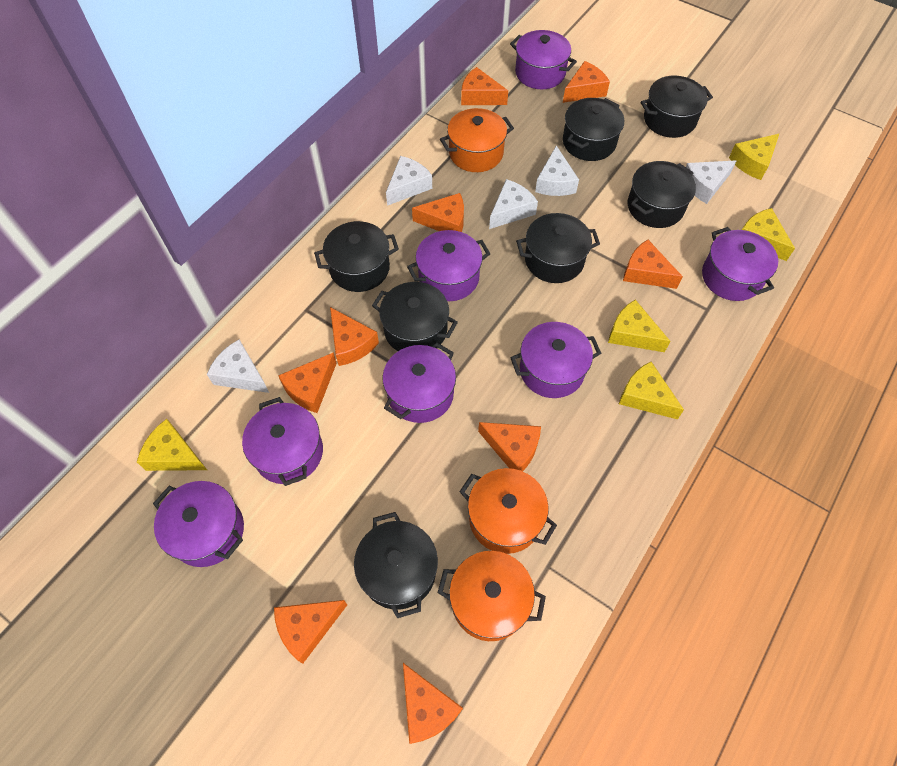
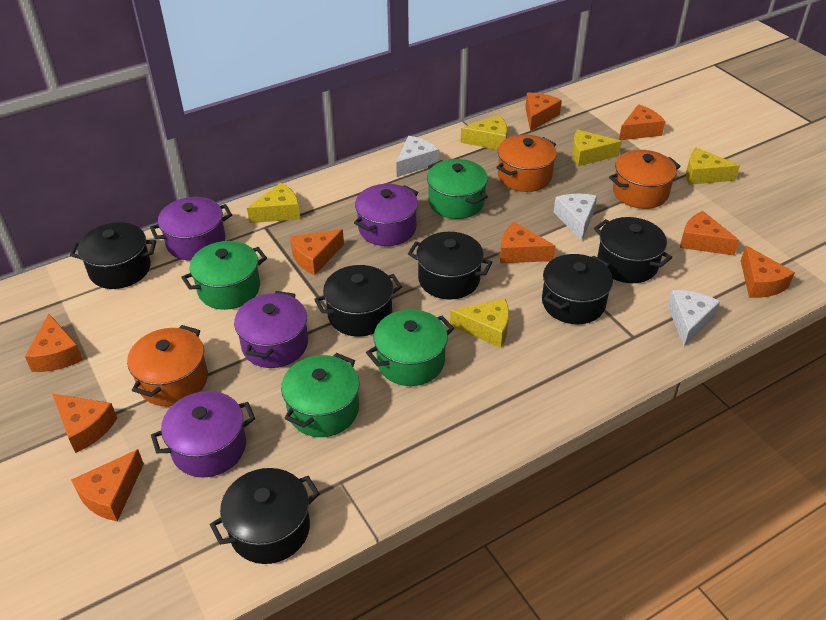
black pot: [314,221,399,292] [354,512,438,618] [372,282,458,351] [516,213,600,283] [563,98,624,161] [628,161,696,228] [640,76,713,138] = 7 -> [70,222,156,289] [210,468,320,564] [314,265,402,337] [408,232,492,300] [542,254,613,324] [594,217,672,283] = 6
green pot: none = 0 -> [181,241,267,310] [281,353,360,437] [366,309,454,386] [427,159,488,219] = 4
purple pot: [153,481,244,567] [242,397,323,486] [382,343,456,423] [407,230,490,301] [510,30,577,89] [510,322,601,398] [702,227,778,301] = 7 -> [150,197,232,261] [151,391,255,478] [234,291,308,368] [354,184,418,246] = 4
white cheese: [207,339,269,393] [386,156,432,206] [489,179,538,229] [535,146,579,196] [686,160,736,204] = 5 -> [396,136,439,177] [554,194,597,241] [668,290,720,346] = 3

